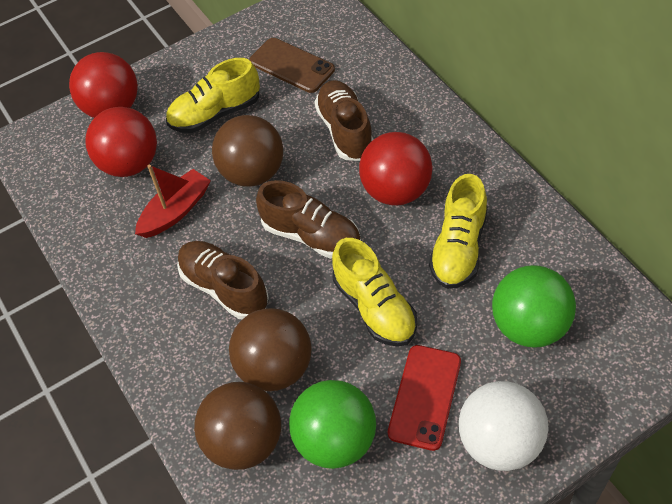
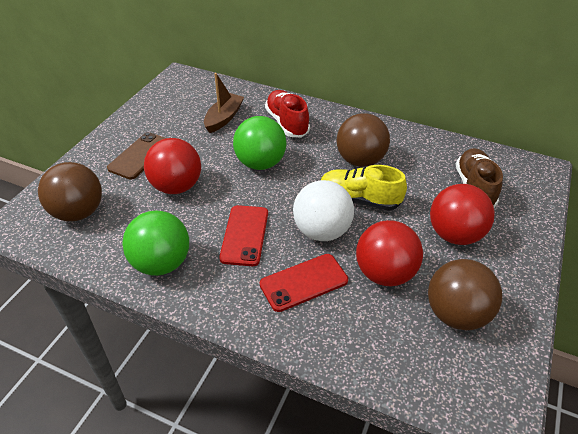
brown boat: none = 0 -> [204,73,244,133] = 1
brown shoe: [177,241,269,319] [256,180,361,259] [315,80,373,161] = 3 -> [456,148,503,208] = 1
red boat: [135,165,211,238] = 1 -> none = 0
red phone: [388,345,461,451] = 1 -> [219,205,268,266] [260,254,348,312] = 2
red shoe: none = 0 -> [265,90,310,137] = 1
yellow shoe: [166,58,260,133] [332,238,417,347] [429,174,487,289] = 3 -> [320,165,407,211] = 1

